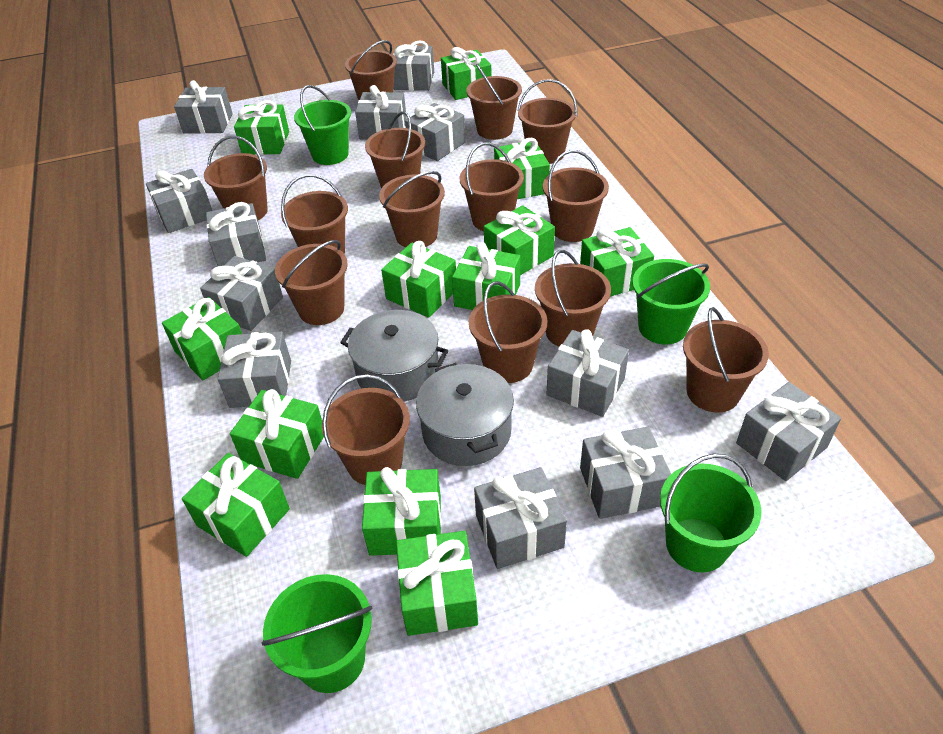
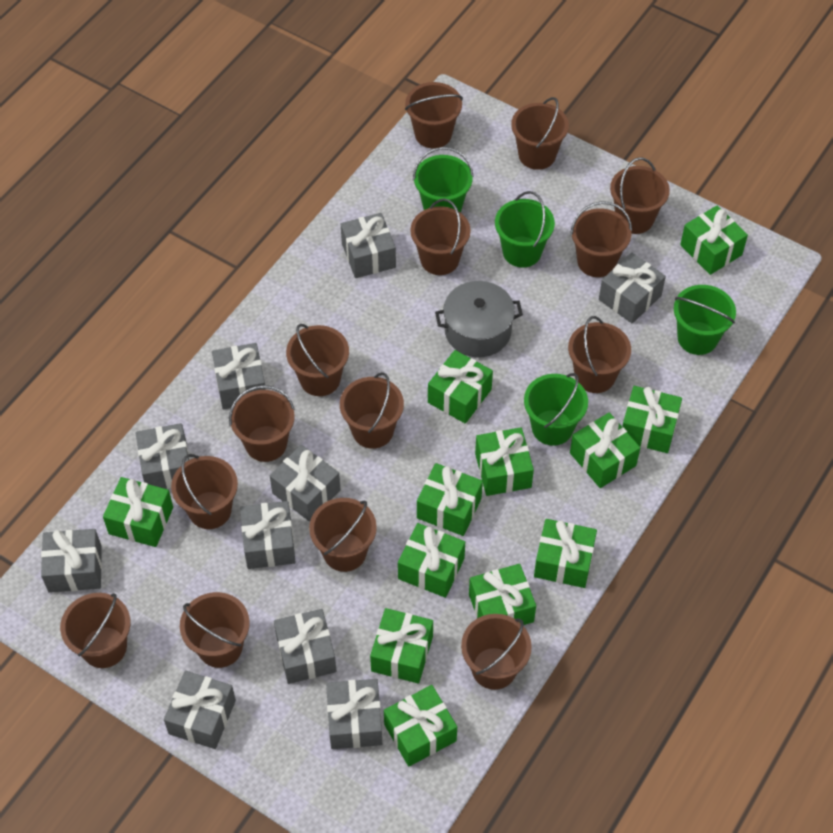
grey gift: [146,169,212,233] [174,80,233,134] [200,256,283,331] [206,202,266,266] [218,332,291,408] [355,85,407,139] [393,40,434,91] [405,103,466,161] [474,467,567,569] [546,329,629,417] [580,427,671,519] [736,382,841,481] = 12 -> [41,529,102,593] [136,423,190,489] [164,671,236,749] [212,343,266,409] [240,501,296,569] [270,445,341,522] [274,609,337,684] [326,679,382,749] [341,213,396,278] [599,252,666,324] = 10
grey pot: [340,310,448,402] [416,363,514,466] = 2 -> [435,281,523,358] = 1

